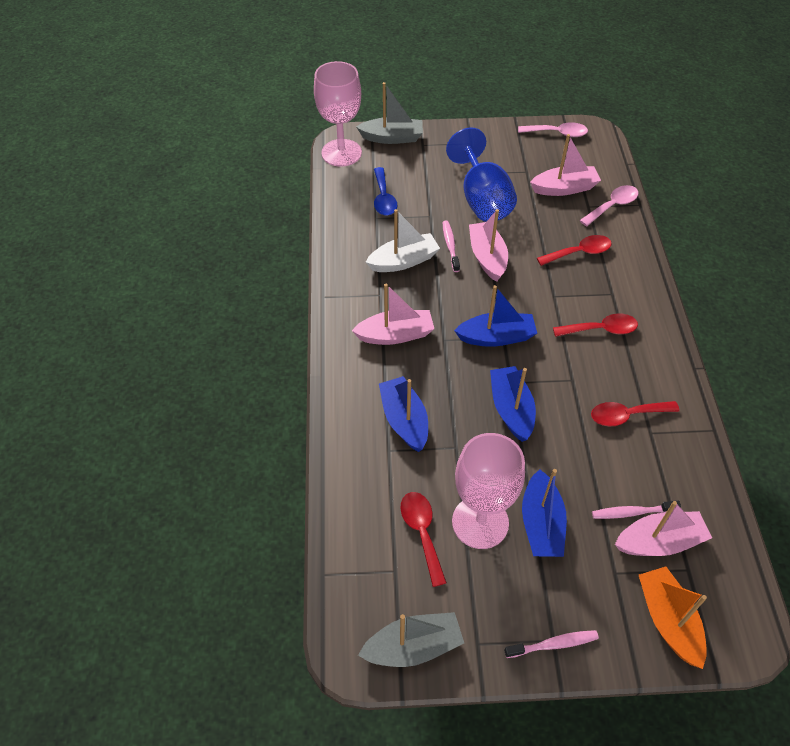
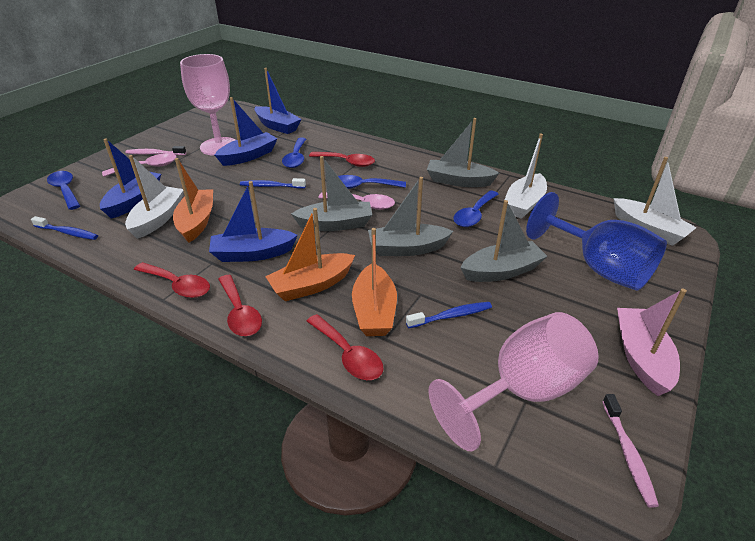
blue spoon: [374,167,397,216] = 1 -> [47,171,80,210] [282,138,306,168] [338,175,406,189] [453,191,498,227] = 4
blue toothbrush: none = 0 -> [31,216,98,240] [240,178,306,188] [406,302,492,328] = 3
grey boat: [356,82,423,144] [358,612,464,667] = 2 -> [291,156,372,231] [368,177,453,256] [427,118,499,187] [460,200,547,282] = 4
orange boat: [639,567,707,669] = 1 -> [173,158,213,243] [265,208,355,301] [352,228,397,336] = 3
pink boat: [352,284,434,345] [469,209,508,282] [530,134,601,196] [615,501,712,556] = 4 -> [617,288,687,396] = 1
pink toothbrush: [443,220,460,272] [504,630,599,658] [592,501,681,519] = 3 -> [126,146,186,155] [602,394,659,508] = 2
white boat: [366,209,440,272] = 1 -> [125,155,184,239] [503,134,547,219] [613,157,697,246] = 3

